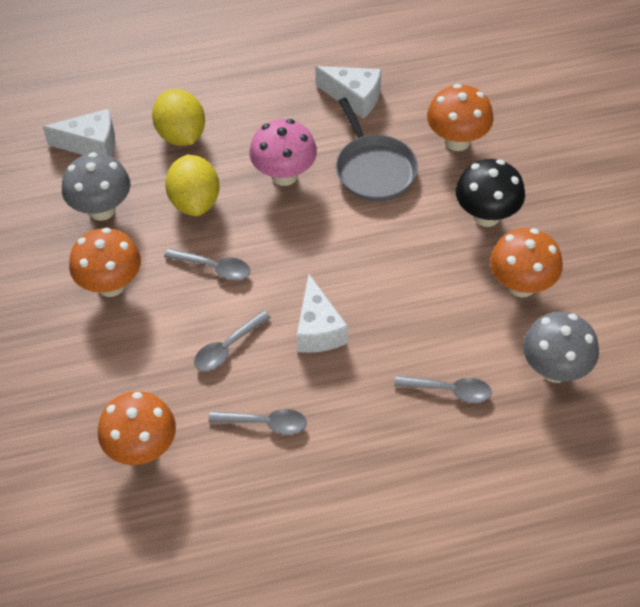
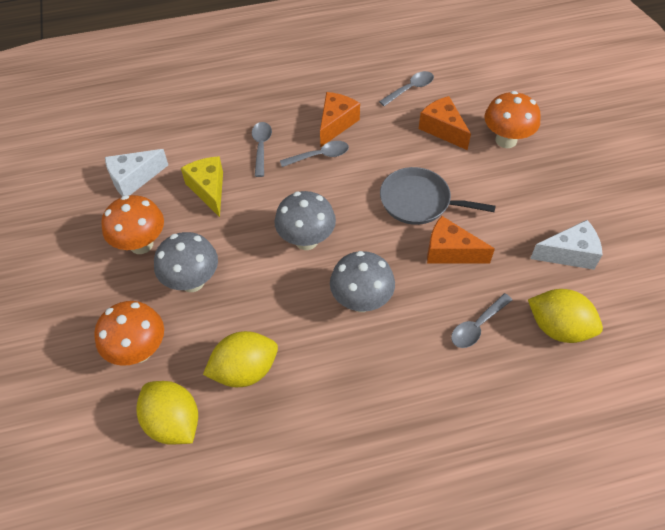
black mushroom: [456,159,525,227] = 1 -> none = 0
grey mushroom: [62,152,131,221] [523,312,599,383] = 2 -> [154,232,218,292] [275,191,336,250] [330,251,395,312] = 3
orange cheese: none = 0 -> [320,92,360,147] [419,96,471,150] [427,216,495,264] = 3
orange mushroom: [69,228,141,297] [98,391,176,465] [427,84,494,151] [490,228,563,297] = 4 -> [94,301,164,366] [101,195,164,254] [485,91,540,148] = 3
pink mushroom: [249,119,317,186] = 1 -> none = 0
white cheese: [43,109,115,157] [296,274,348,353] [315,66,381,119] = 3 -> [105,149,168,196] [530,220,603,270] = 2
yellow cheese: none = 0 -> [181,156,223,217] = 1
yellow lemon: [152,89,205,146] [165,155,220,216] = 2 -> [136,381,198,445] [203,331,278,387] [528,289,603,343] = 3

